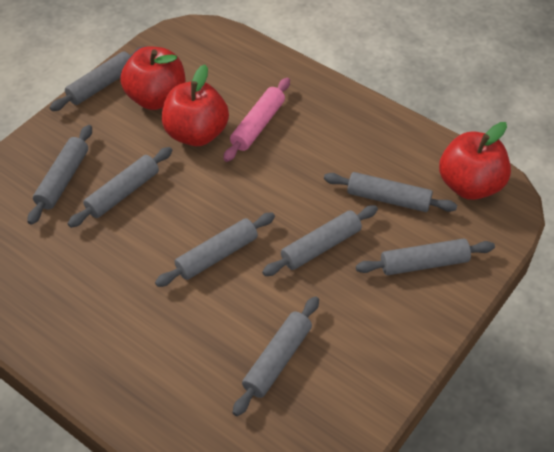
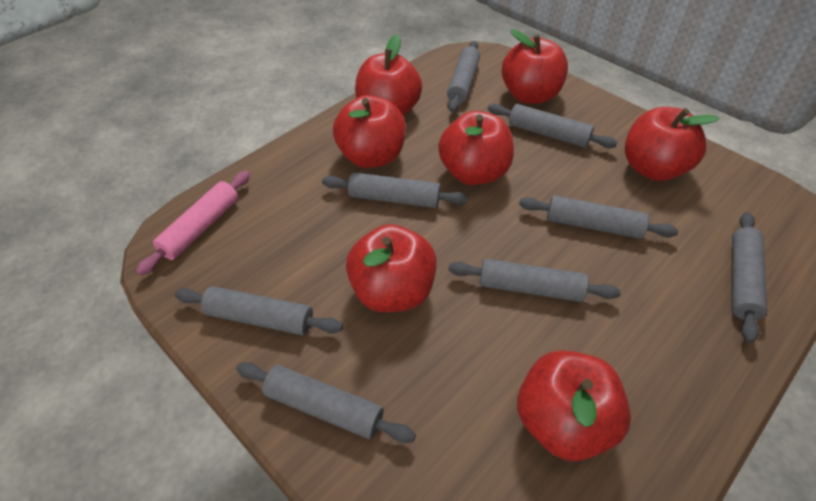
red apple: [120,46,186,110] [162,65,229,146] [439,122,511,200] = 3 -> [333,95,406,168] [346,224,437,312] [355,34,422,116] [438,111,514,185] [502,29,568,104] [517,350,631,461] [625,107,720,181] = 7

